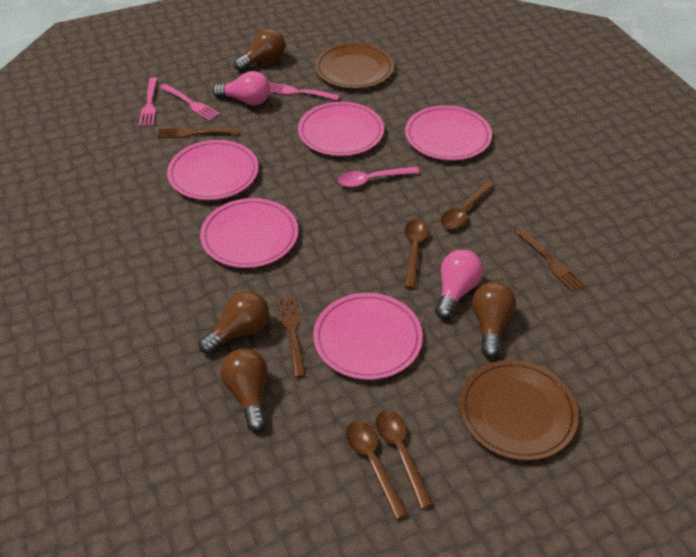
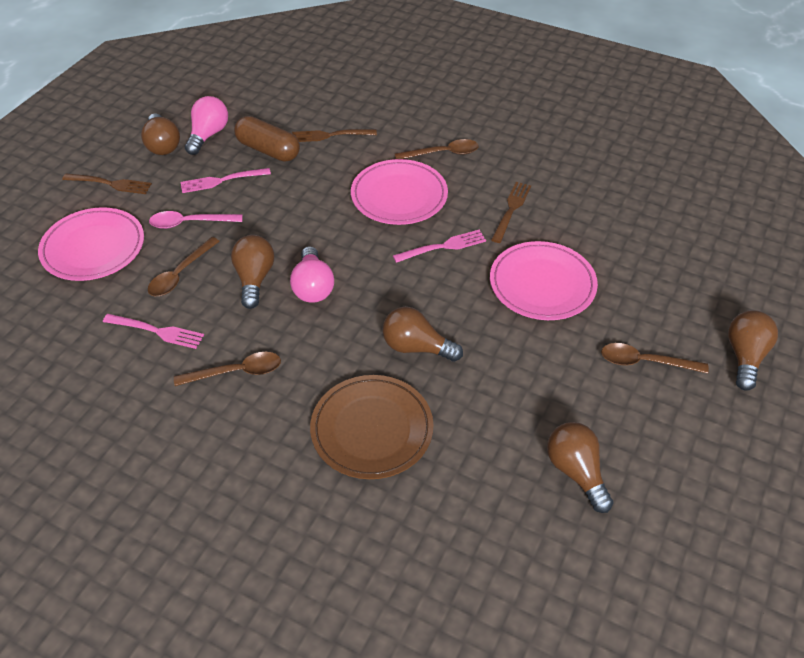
brown capsule: none = 0 -> [234,116,300,162] = 1
brown light bulb: [199,291,269,354] [221,348,267,431] [234,29,285,71] [472,282,516,358] = 4 -> [141,113,180,155] [231,235,274,309] [383,307,463,362] [547,422,613,513] [728,310,778,391] = 5
brown plate: [315,43,394,89] [459,360,578,461] = 2 -> [310,375,434,479] = 1
pink plate: [167,140,259,200] [200,198,298,268] [298,102,384,156] [313,293,423,380] [405,105,492,161] = 5 -> [38,207,144,281] [351,159,448,225] [490,241,598,320] = 3

